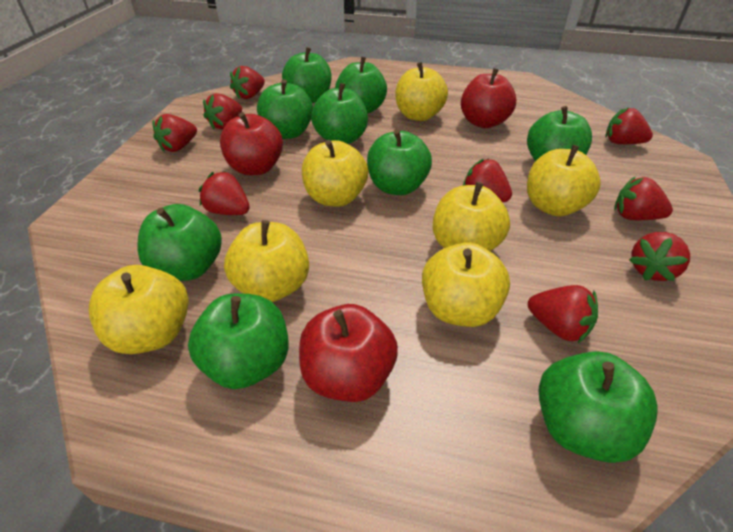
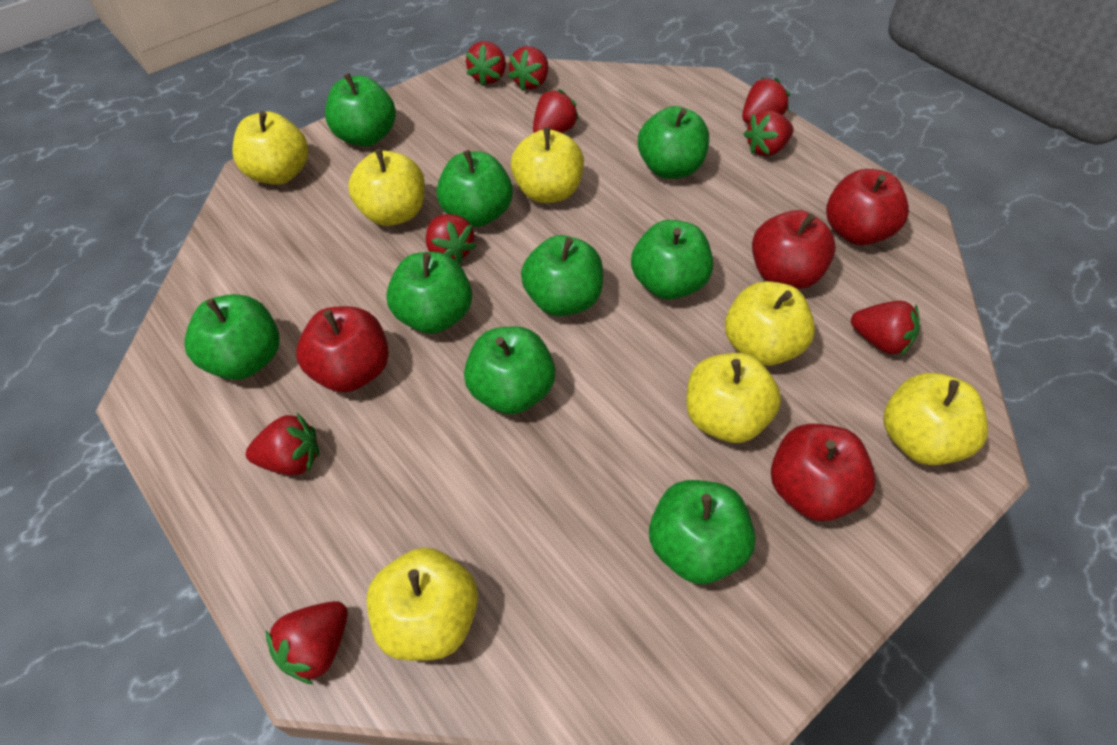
red apple: [220,112,283,175] [299,304,398,402] [461,68,516,128] = 3 -> [296,306,389,393] [752,210,836,289] [771,424,876,521] [826,169,909,245] = 4

